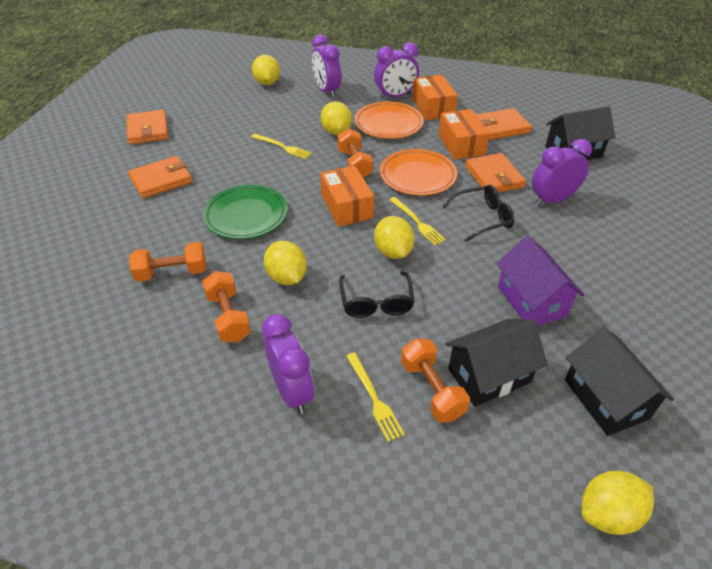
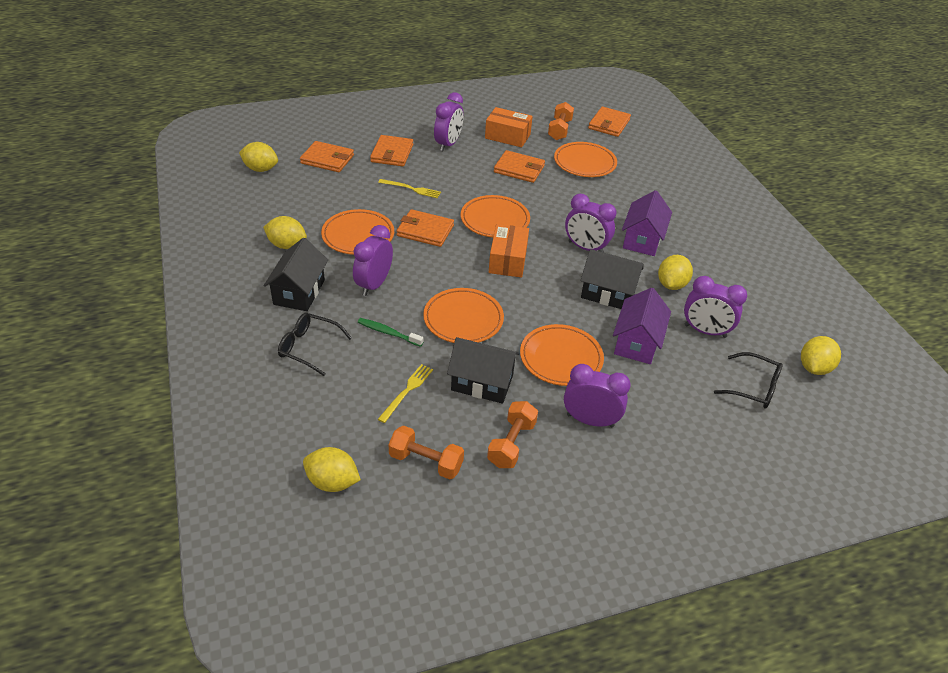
green plate: [203,185,287,239] = 1 -> none = 0
green toothbrush: none = 0 -> [358,318,424,347] = 1
orange box: [320,165,374,227] [412,75,458,120] [438,109,490,160] = 3 -> [485,107,533,147] [489,224,529,278] = 2
orange dumbbell: [129,242,207,282] [202,271,251,343] [337,128,373,178] [401,338,470,422] = 4 -> [389,426,464,479] [487,401,538,468] [548,102,574,140] = 3
orange plate: [354,102,423,139] [380,149,457,195] = 2 -> [321,209,394,255] [423,288,504,343] [461,195,530,238] [520,324,604,386] [554,142,617,177] = 5
orange wallet: [127,110,168,144] [128,156,192,198] [465,153,526,193] [476,108,532,140] = 4 -> [300,141,354,172] [370,135,413,167] [397,209,454,247] [494,150,545,183] [588,107,631,137] = 5
purple clock: [262,314,314,414] [312,35,341,98] [374,43,419,99] [532,139,592,206] = 4 -> [353,225,393,296] [434,92,464,151] [564,364,631,427] [565,194,616,253] [684,276,747,338] = 5
purple house: [496,236,584,326] = 1 -> [613,288,671,364] [622,190,672,256] = 2
yellow fork: [251,134,312,159] [346,352,405,442] [389,197,446,245] = 3 -> [378,179,441,198] [378,364,433,423] = 2

